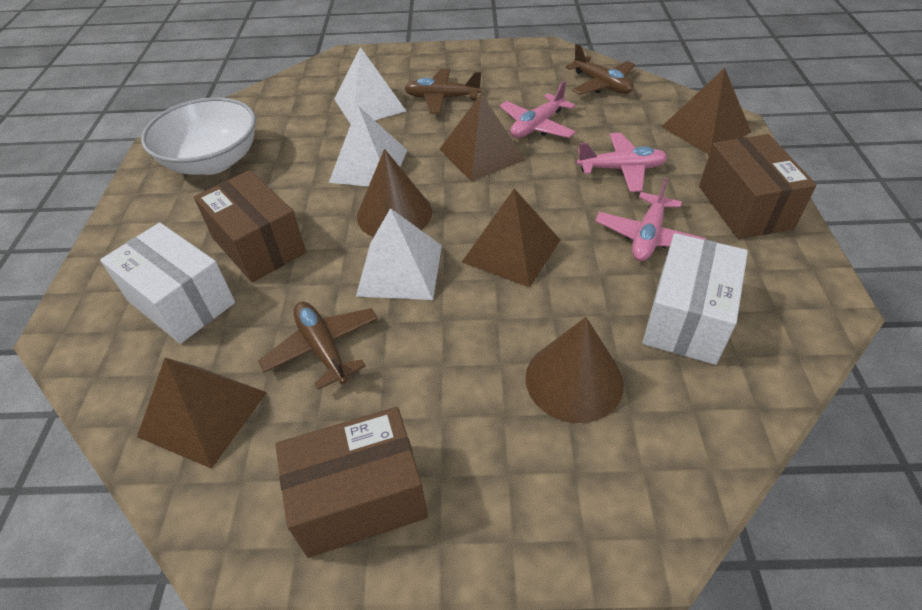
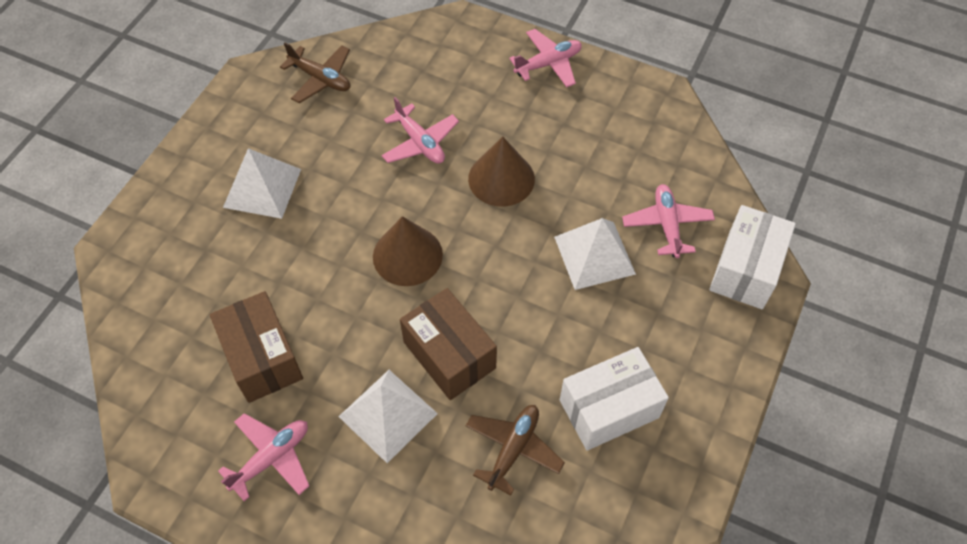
brown box: [194,170,306,282] [276,407,428,558] [699,134,817,239] = 3 -> [210,291,303,403] [400,288,497,400] = 2
brown plane: [258,302,378,390] [404,69,482,114] [565,44,635,95] = 3 -> [280,42,350,103] [466,405,565,495] = 2
brown pyramid: [137,358,267,469] [440,93,526,181] [462,189,560,288] [661,68,751,154] = 4 -> none = 0
pink plane: [500,81,576,138] [577,132,668,192] [595,177,706,261] = 3 -> [218,413,309,501] [382,97,459,164] [509,29,582,87] [622,184,715,258] = 4
white bowl: [141,97,256,175] = 1 -> none = 0

